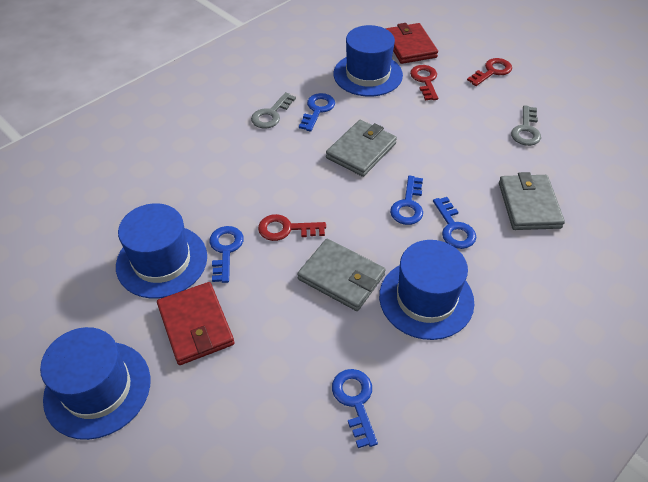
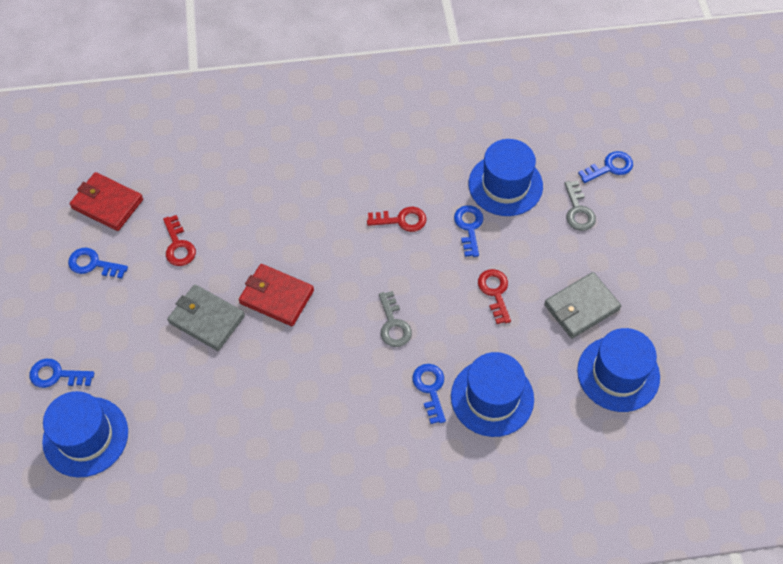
grey wallet: [297,239,386,311] [326,120,397,177] [499,172,565,230] = 3 -> [167,284,245,351] [544,272,621,339] = 2

